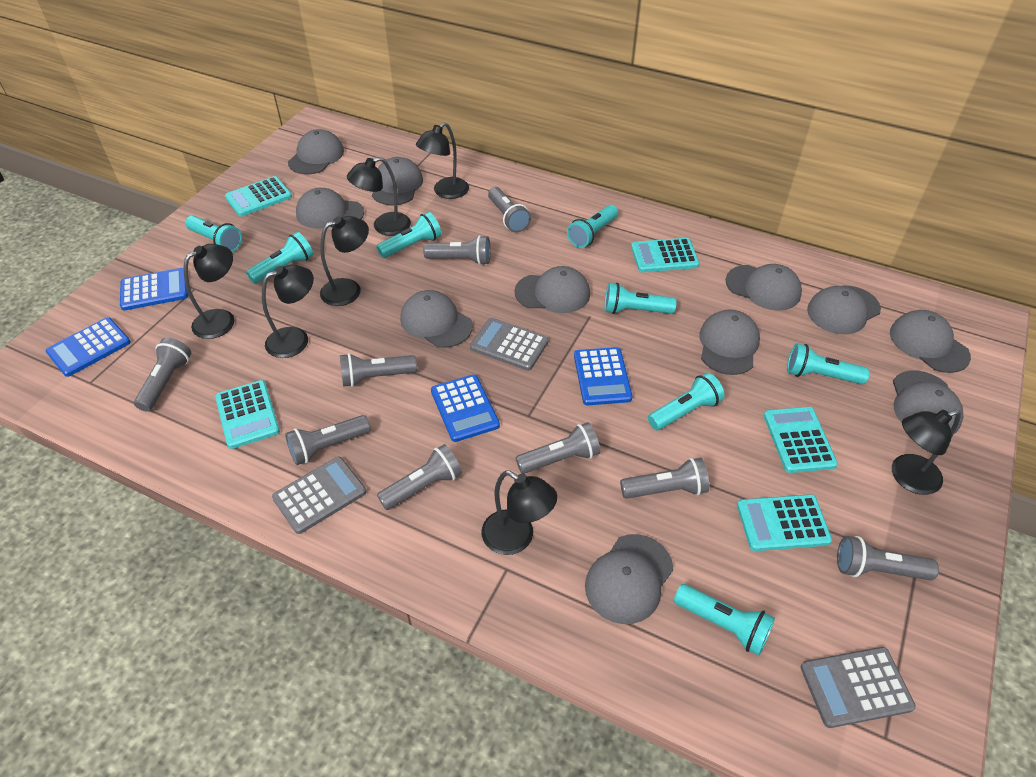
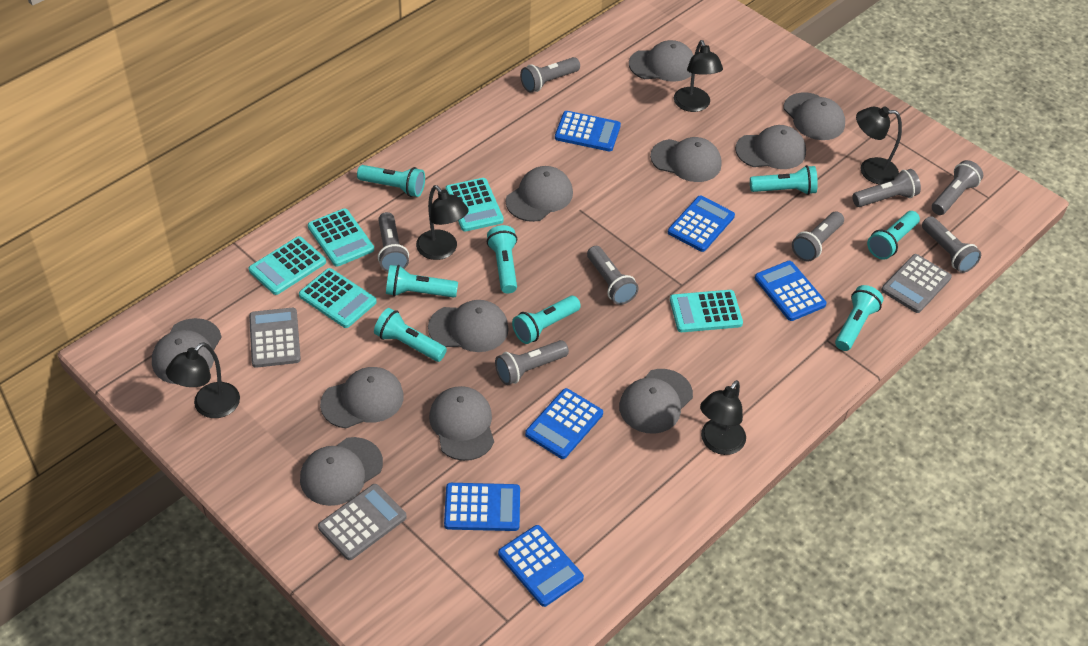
black lamp: [184,244,234,339] [262,265,314,358] [320,216,369,306] [347,157,411,236] [416,122,469,199] [482,470,558,555] [892,410,961,495] = 7 -> [166,342,240,418] [416,185,469,260] [674,40,723,112] [700,380,746,455] [856,107,902,185] = 5
blue calculator: [46,317,131,377] [120,268,188,311] [431,374,500,442] [574,347,633,405] = 4 -> [444,483,520,531] [498,525,584,607] [525,388,603,459] [555,111,621,151] [668,196,735,252] [755,261,827,321] = 6
grey flashlight: [134,338,191,412] [285,415,371,465] [340,353,417,387] [377,444,462,510] [423,235,491,265] [488,187,531,232] [516,422,600,474] [620,458,709,499] [837,536,939,580] = 9 -> [378,212,409,272] [495,340,569,385] [520,57,580,93] [587,246,639,305] [792,212,844,261] [852,169,921,207] [922,216,981,273] [932,160,983,215] = 8

